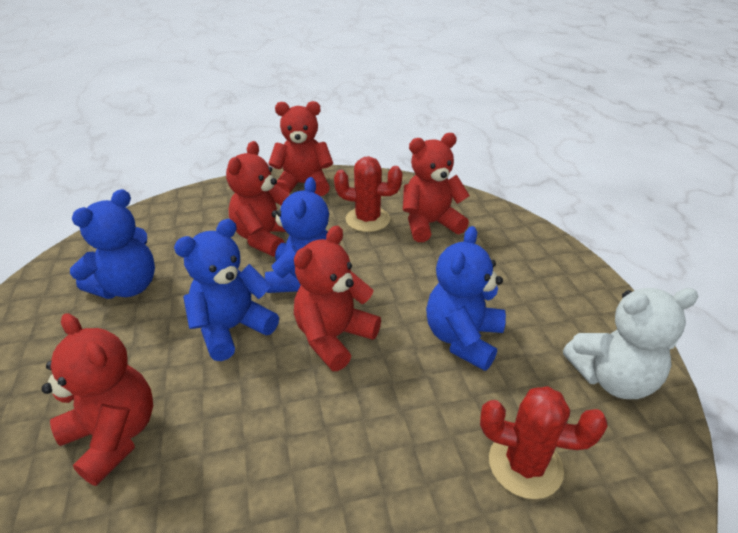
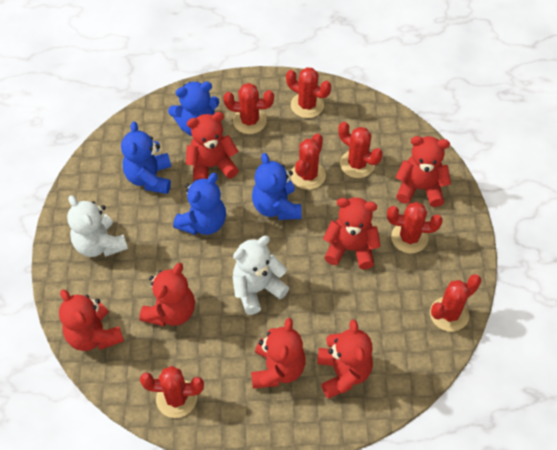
red cactus: [334,156,402,232] [480,386,607,499] = 2 -> [140,366,204,418] [223,83,274,134] [286,67,331,118] [291,133,326,190] [338,122,383,178] [387,202,443,253] [430,274,481,332] = 7
red teddy bear: [41,313,153,486] [226,141,289,257] [268,101,333,196] [294,226,381,371] [403,133,470,242] = 5 -> [59,289,124,351] [139,263,195,326] [186,112,239,182] [251,318,306,389] [317,319,373,399] [323,197,381,269] [396,136,451,207] = 7
white teddy bear: [563,288,699,399] = 1 -> [67,195,128,257] [233,236,289,315] = 2

